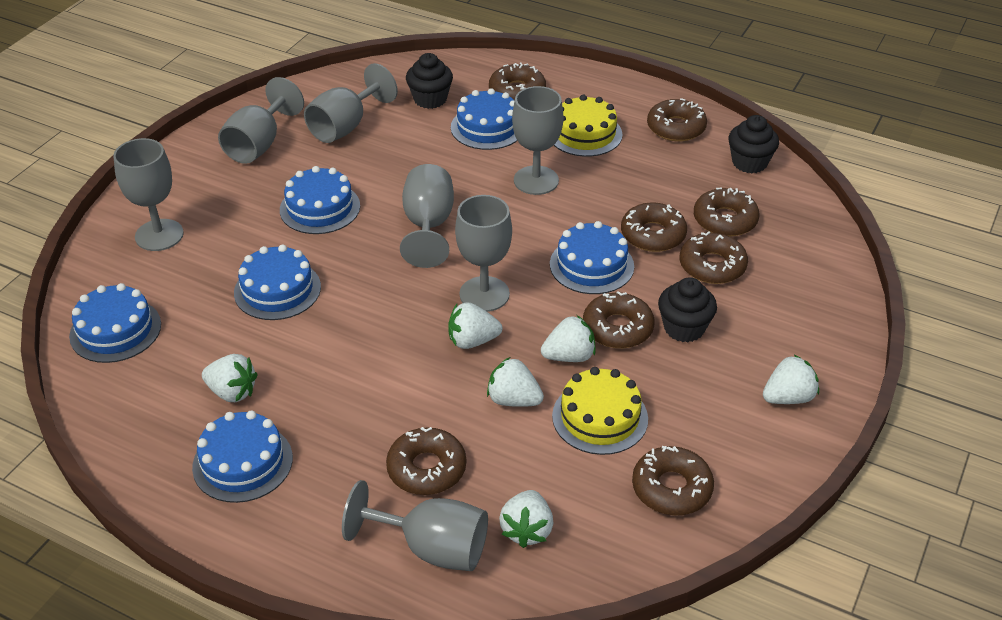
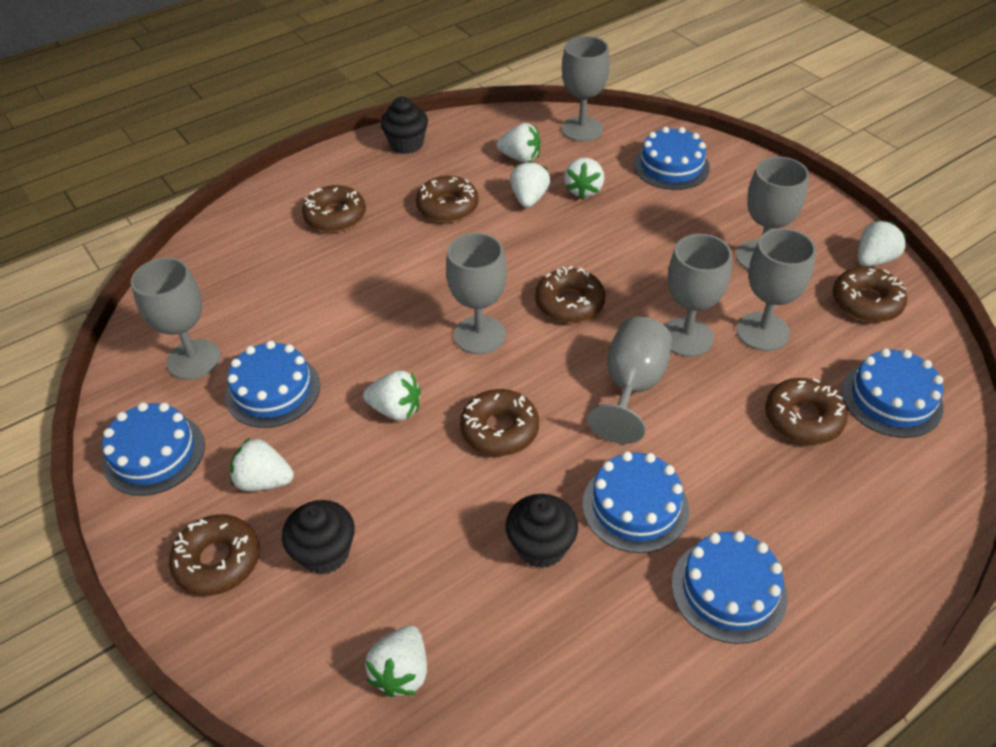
brown donut: [386,427,466,495] [489,63,546,100] [583,291,655,348] [621,202,687,252] [632,446,714,515] [647,98,707,142] [680,231,748,284] [694,188,760,237] = 8 -> [169,514,260,596] [302,185,366,232] [416,176,479,222] [460,389,539,456] [535,266,605,323] [765,378,848,444] [832,267,907,322] = 7
white strawberry: [202,354,258,402] [448,303,502,349] [487,357,544,407] [499,490,553,548] [541,315,596,362] [763,355,819,404] = 6 -> [230,437,294,491] [363,371,421,421] [365,625,427,697] [497,123,541,163] [510,160,550,208] [564,158,604,199] [858,220,907,267] = 7
yellow cake: [552,367,648,455] [553,95,623,157] = 2 -> none = 0

